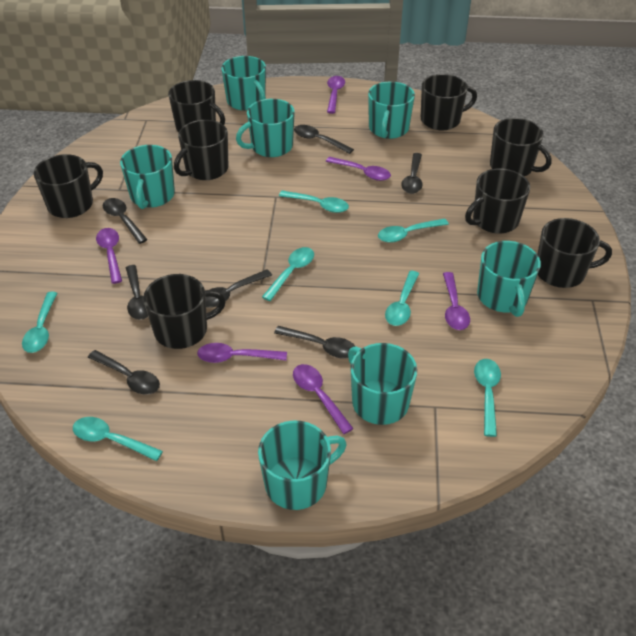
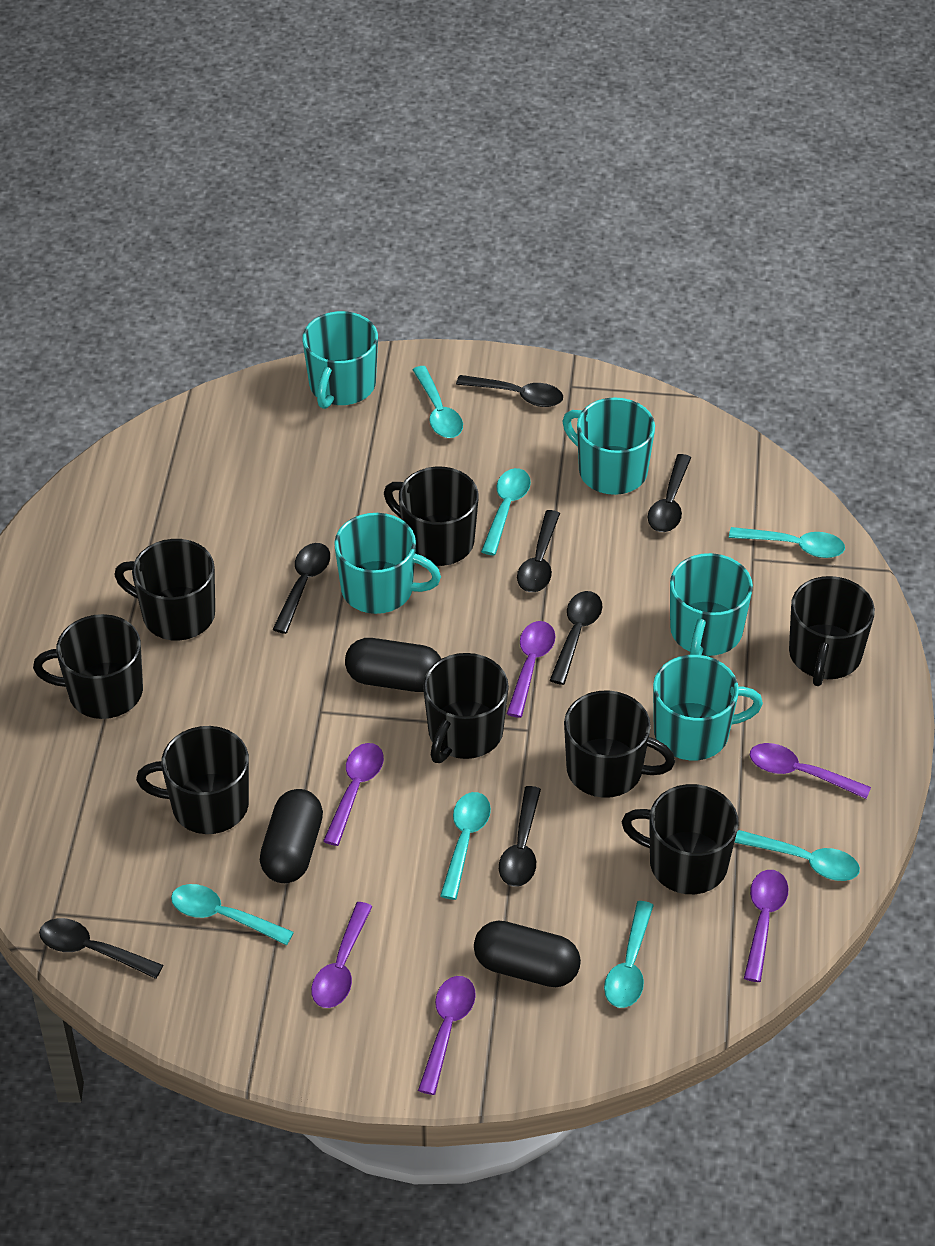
black capsule: none = 0 -> [260,789,323,883] [345,638,441,692] [474,921,581,987] = 3
turquoise mug: [120,145,175,209] [221,56,266,111] [236,99,295,157] [258,421,347,510] [348,343,417,425] [368,81,415,139] [477,241,541,317] = 7 -> [302,311,378,409] [334,513,441,614] [563,397,655,495] [653,655,763,761] [670,553,753,656] = 5

